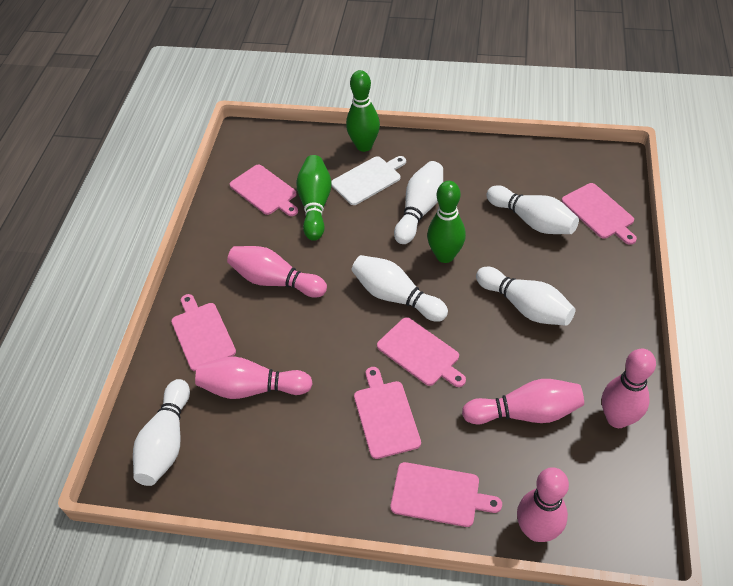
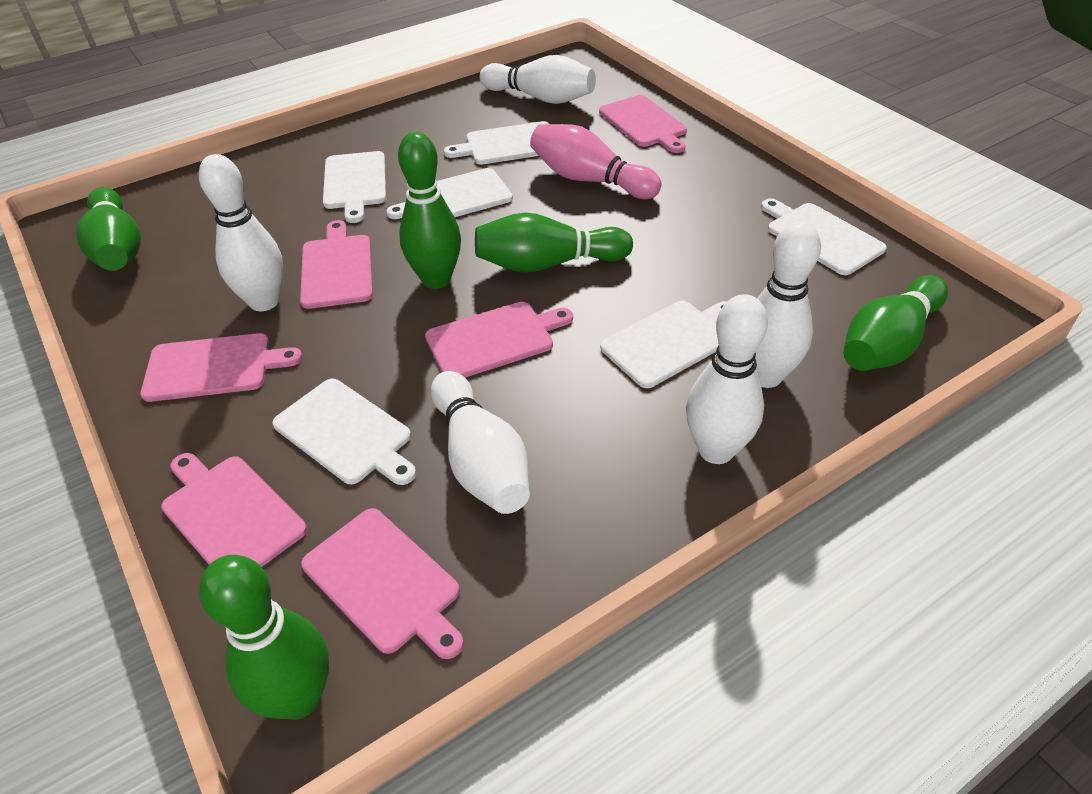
green bowling pin: [296,155,332,241] [346,70,380,152] [427,181,466,263] = 3 -> [76,187,141,271] [199,555,329,720] [398,132,461,289] [475,213,633,272] [843,275,948,371] = 5
pink bowling pin: [195,356,313,399] [227,246,327,298] [462,379,584,424] [517,467,569,542] [602,349,656,428] = 5 -> [530,124,662,199] = 1
white cutting board: [331,156,406,205] = 1 -> [272,379,416,485] [323,151,386,223] [386,168,513,219] [444,121,549,165] [600,301,727,388] [761,199,887,275] = 6

